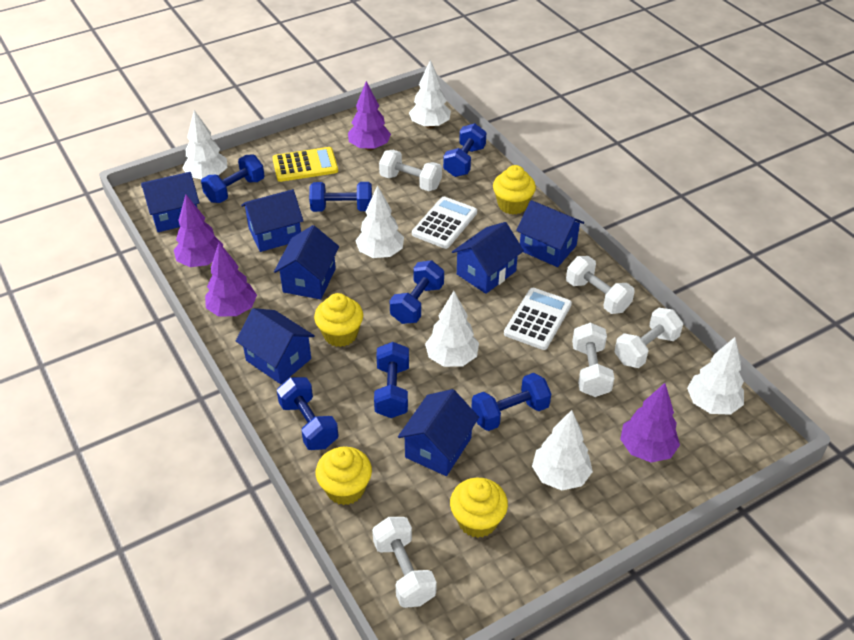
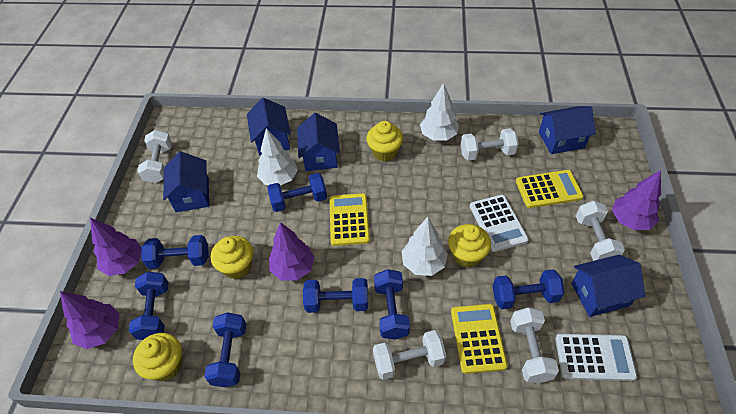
blue house: [141,172,200,232] [236,308,315,384] [241,189,303,252] [274,225,339,299] [398,389,479,476] [452,222,524,294] [516,200,584,267] = 7 -> [163,151,209,212] [247,98,291,155] [297,113,340,171] [539,106,596,154] [571,255,646,317] = 5
white tree: [182,110,227,180] [355,185,404,258] [409,60,451,129] [425,291,479,367] [532,410,593,490] [687,337,744,415] = 6 -> [257,128,298,186] [401,217,448,276] [420,83,459,140] = 3
yellow calculator: [272,147,338,182] = 1 -> [329,193,370,246] [451,304,508,374] [516,170,583,208] = 3

